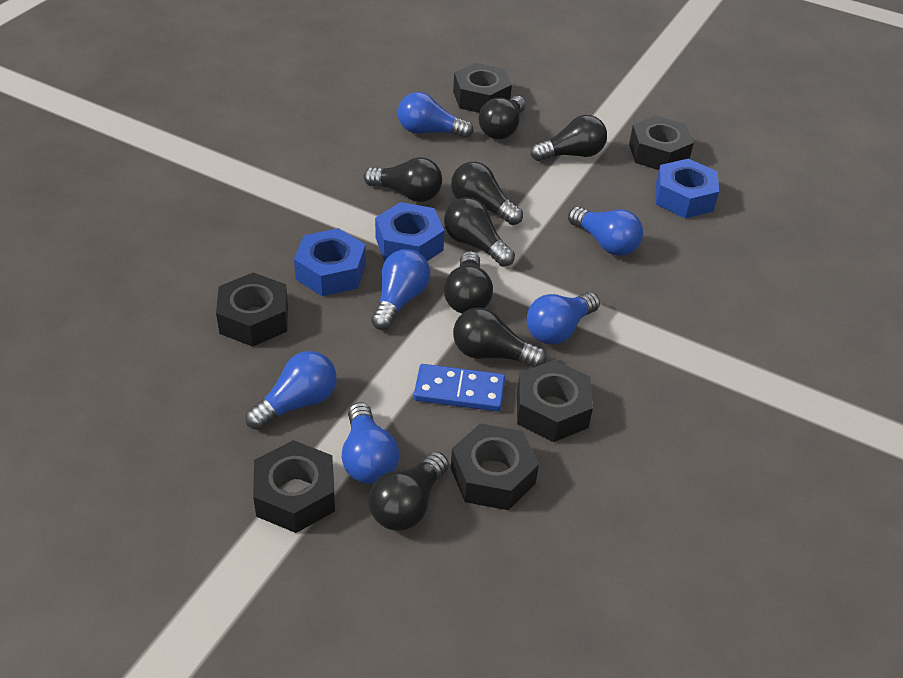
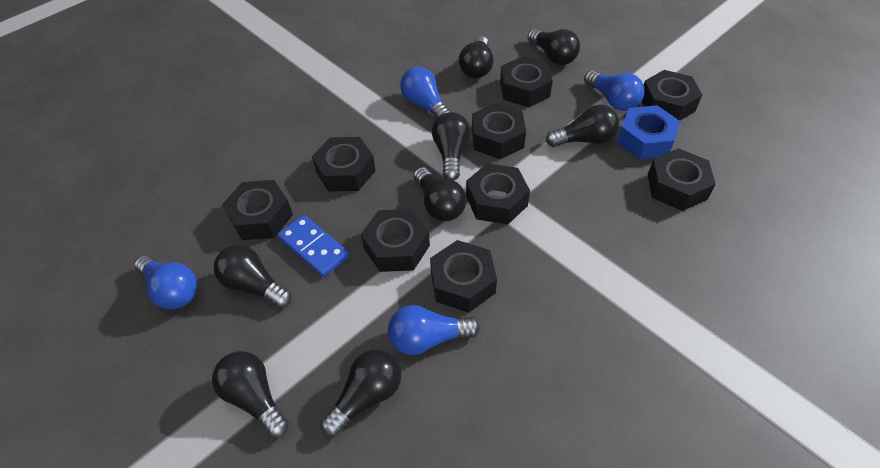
black nut: [216,272,288,347] [253,440,335,533] [451,423,539,510] [453,63,512,113] [517,360,593,442] [629,116,694,170] = 6 -> [222,180,293,240] [312,137,376,191] [361,209,430,272] [430,240,497,313] [466,163,530,224] [472,103,526,159] [500,56,553,108] [642,70,702,121] [648,148,716,211] = 9
blue light bulb: [246,351,336,430] [342,402,399,484] [371,249,430,330] [398,92,474,138] [526,292,600,344] [568,207,643,256] = 6 -> [135,255,197,309] [388,305,480,355] [400,67,450,119] [584,70,644,111] = 4
blue nut: [294,228,366,296] [375,202,444,261] [656,159,719,218] = 3 -> [617,105,680,160] = 1

